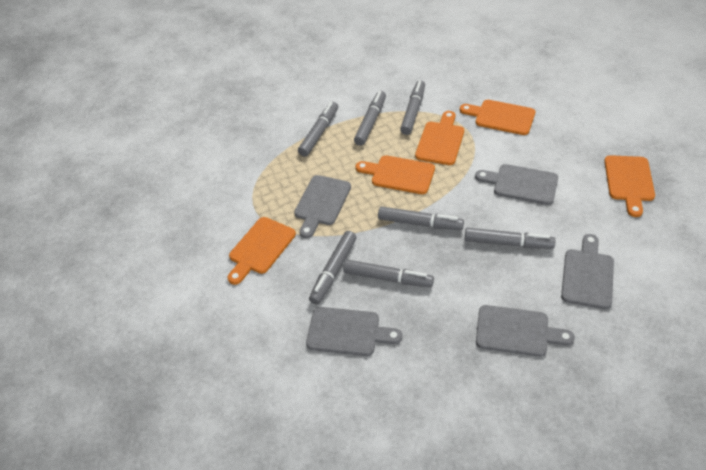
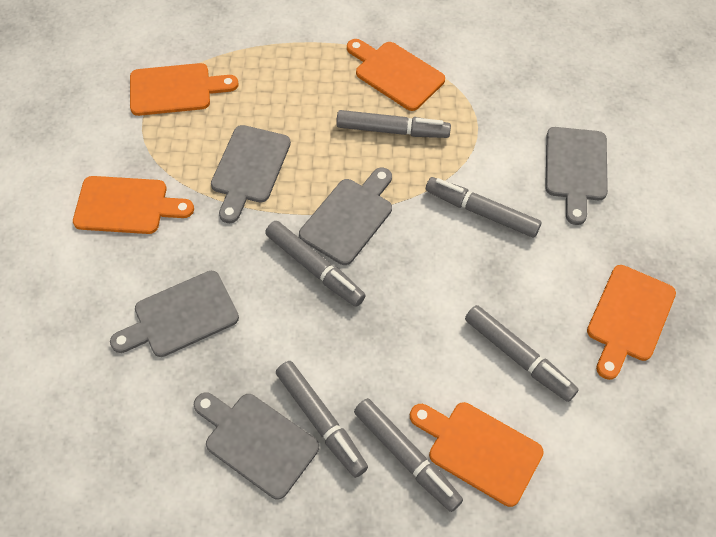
grey marker: [298,102,338,157] [309,231,357,305] [343,259,434,287] [354,91,386,146] [378,207,464,230] [400,80,425,135] [465,228,555,249] = 7 -> [265,221,366,307] [276,361,368,478] [336,110,451,138] [354,398,463,512] [426,177,542,237] [465,305,579,402] = 6

